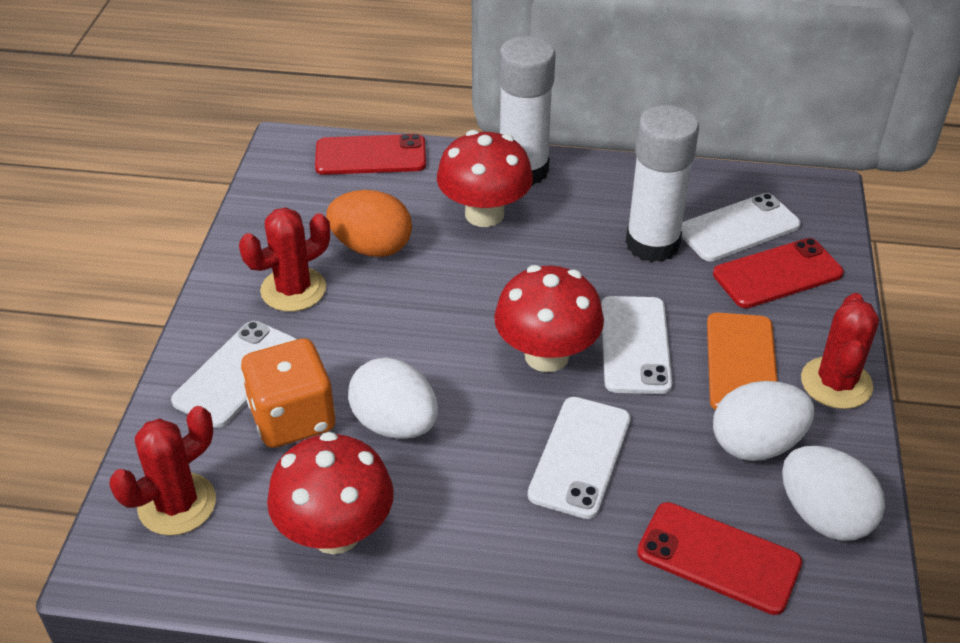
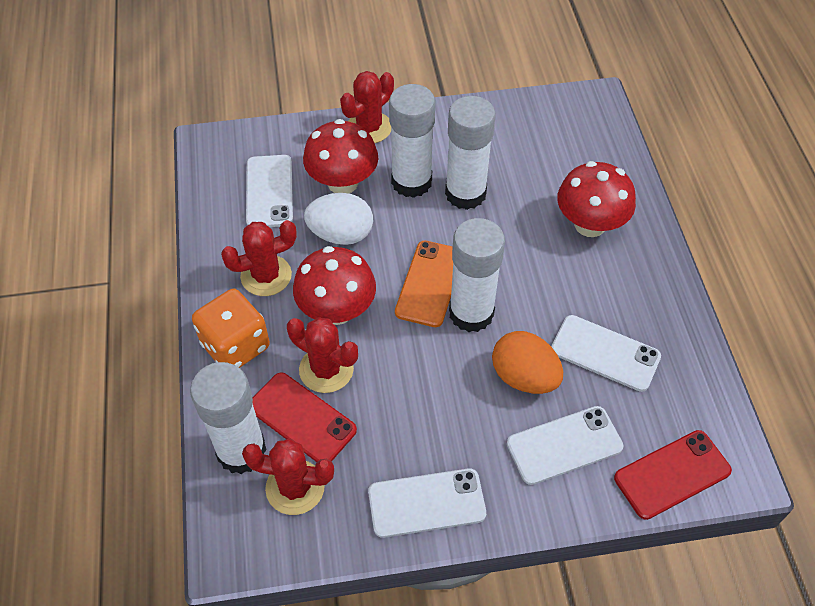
red cactus: [109,406,216,536] [239,207,330,312] [801,293,879,409] = 3 -> [221,220,297,296] [242,438,334,515] [287,317,358,393] [340,71,394,143] = 4
red phone: [315,134,426,175] [637,502,802,615] [713,238,844,308] = 3 -> [253,373,357,462] [614,430,732,520] = 2
white egg: [348,358,438,439] [713,381,814,461] [782,446,885,541] = 3 -> [304,193,373,245] = 1
white glue stick: [499,36,556,186] [626,105,699,262] = 2 -> [190,362,267,474] [389,84,435,198] [445,96,496,210] [449,218,505,332] = 4

